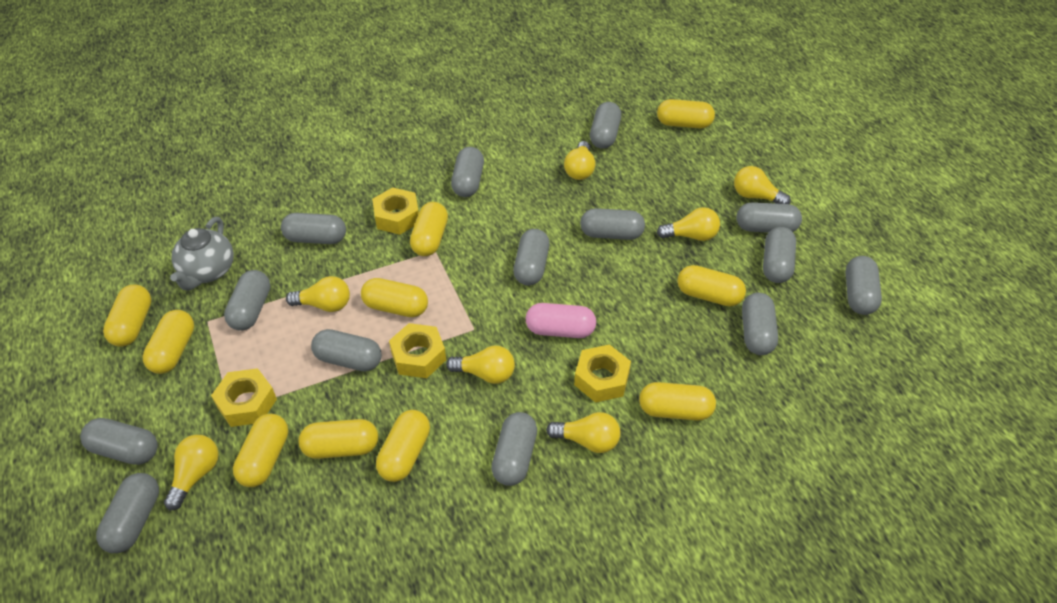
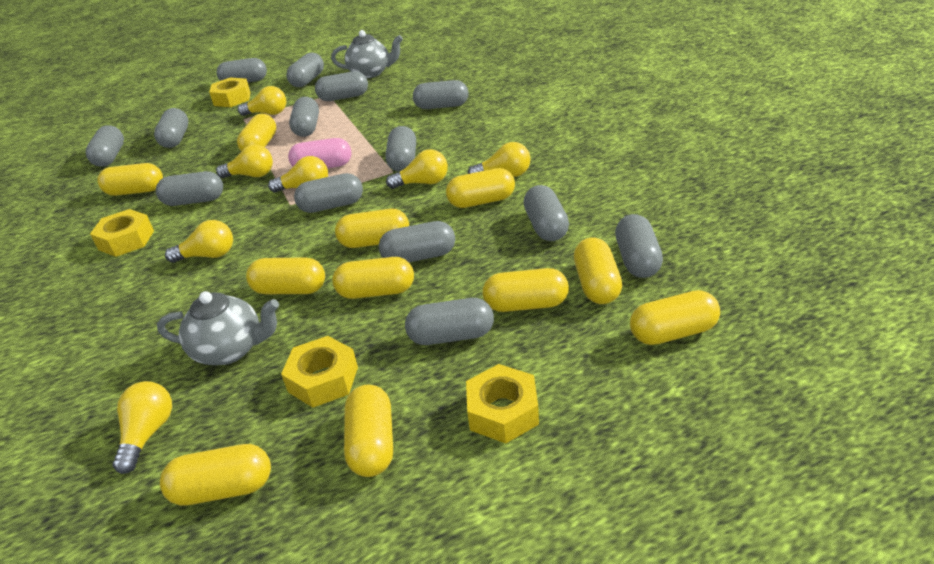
grey teapot: [170,217,234,290] = 1 -> [157,291,279,365] [331,30,403,78] = 2
yellow capsule: [103,284,151,347] [142,310,194,374] [233,414,288,487] [299,419,378,459] [361,278,428,317] [376,410,430,482] [410,202,448,256] [639,382,716,421] [657,99,715,128] [677,265,746,307] = 10 -> [97,163,163,196] [160,444,271,506] [237,114,276,151] [246,257,325,294] [332,257,414,299] [335,209,409,248] [344,385,393,477] [446,168,515,208] [483,268,569,312] [574,237,622,304] [630,290,720,345] = 11

